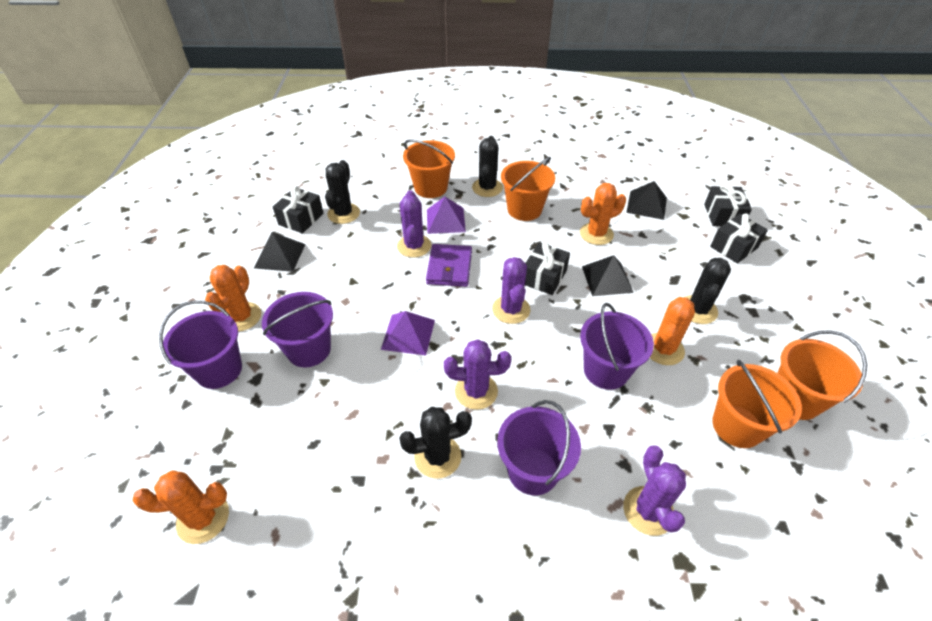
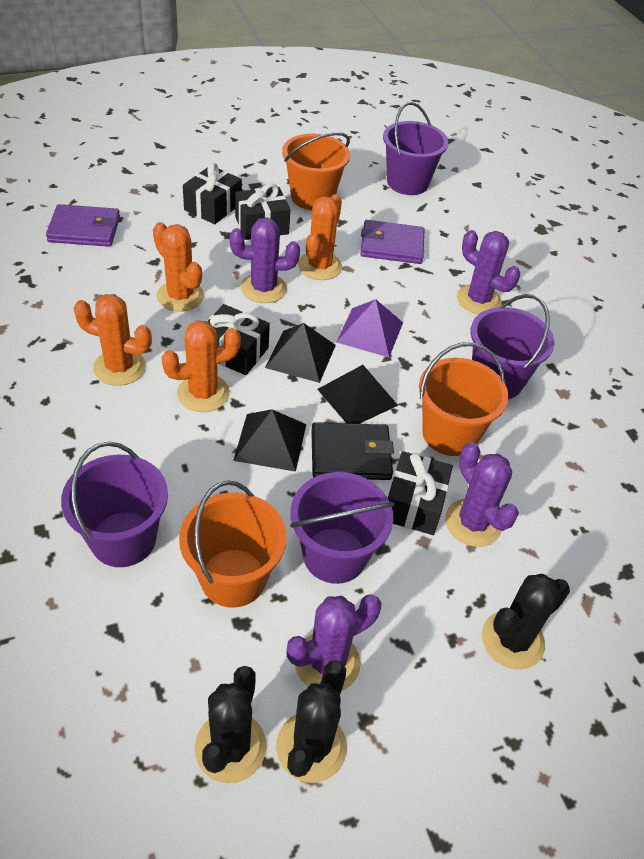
black cactus: [325,160,360,224] [399,407,472,479] [472,136,503,197] [684,258,731,324] = 4 -> [195,666,267,783] [276,660,347,783] [482,574,570,670] = 3
black wallet: none = 0 -> [311,422,394,480] = 1
orange bucket: [403,139,455,198] [501,157,555,221] [712,360,802,448] [778,330,867,420] = 4 -> [179,480,287,608] [282,132,350,210] [419,342,508,456] = 3
purple pyramid: [381,311,435,355] [427,197,466,234] = 2 -> [337,299,403,357] = 1
purple wallet: [426,244,472,287] = 1 -> [46,204,120,247] [360,220,425,264] = 2

